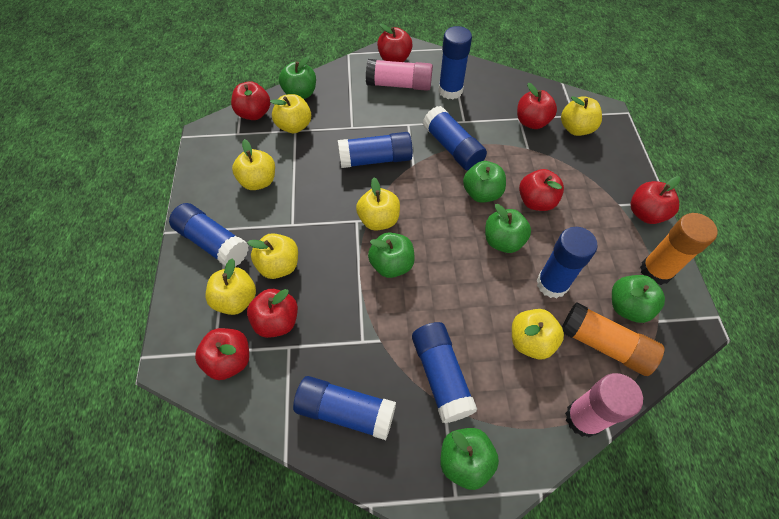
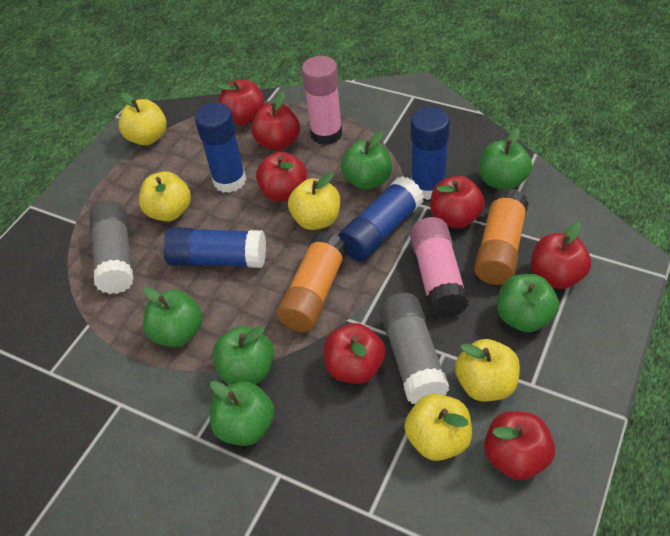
blue glue stick: [169,203,249,267] [293,376,396,440] [338,132,413,168] [412,322,478,423] [423,106,487,171] [438,26,472,99] [536,227,597,298] = 7 -> [163,227,266,268] [195,103,246,193] [338,176,424,262] [411,107,450,200] = 4
grey glue stick: none = 0 -> [89,201,133,294] [379,293,449,404] = 2
yellow apple: [205,258,256,315] [232,139,275,190] [247,233,298,279] [270,94,311,133] [356,178,400,231] [512,309,564,359] [561,96,602,136] = 7 -> [118,92,167,146] [139,171,191,222] [288,173,340,230] [404,394,472,461] [455,339,520,401] = 5

